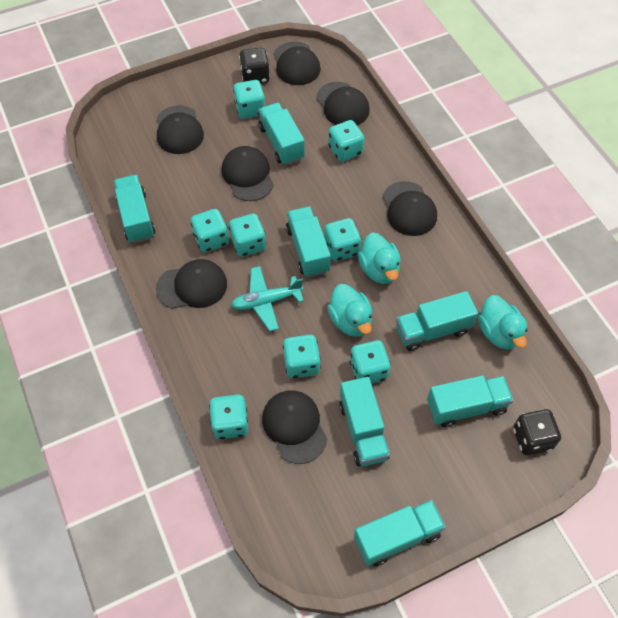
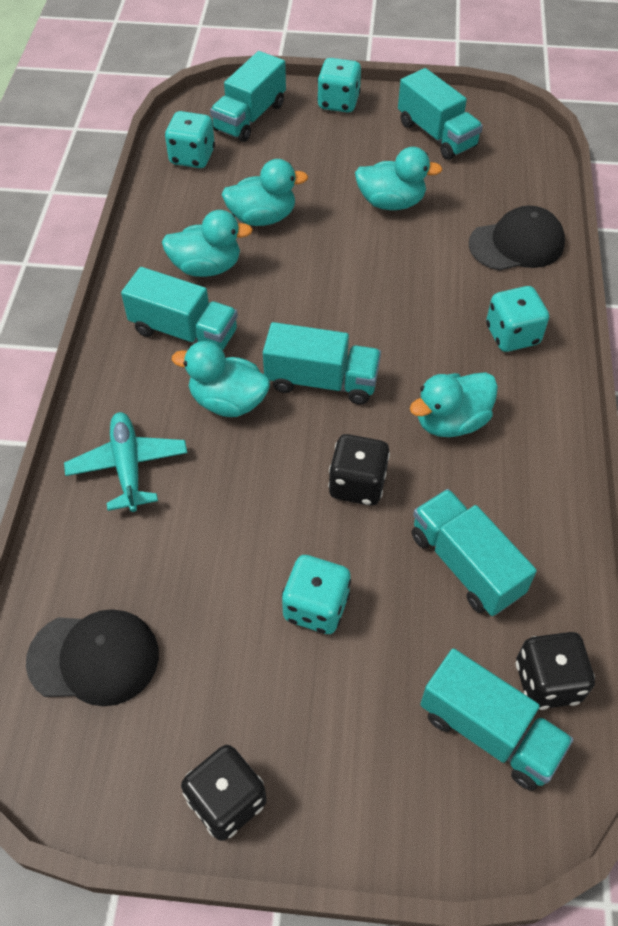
black cap: [156,259,227,309] [157,105,204,154] [221,146,274,201] [262,390,327,464] [274,42,321,85] [316,82,370,125] [383,181,437,236] = 7 -> [26,609,159,706] [469,205,565,271] = 2
black dice: [239,48,270,83] [513,409,561,455] = 2 -> [181,745,267,841] [328,434,390,506] [516,632,595,710] = 3
turquoise dice: [191,209,229,253] [209,395,248,439] [229,214,266,257] [233,80,265,119] [283,335,321,378] [324,218,361,261] [328,120,364,162] [350,340,391,384] = 8 -> [165,111,215,168] [282,555,351,634] [317,58,361,113] [486,286,549,352] = 4
turquoise duck: [327,284,373,337] [358,233,401,284] [478,295,528,350] = 3 -> [162,210,253,277] [172,341,270,417] [222,159,308,226] [355,147,443,210] [410,372,498,437] = 5
turquoise truck: [114,175,155,243] [258,103,305,165] [286,207,331,277] [339,377,390,466] [354,500,446,566] [396,291,478,351] [427,375,514,428] = 7 -> [121,267,238,351] [210,51,286,142] [263,322,381,405] [398,68,483,160] [412,489,537,616] [420,648,573,791] = 6

